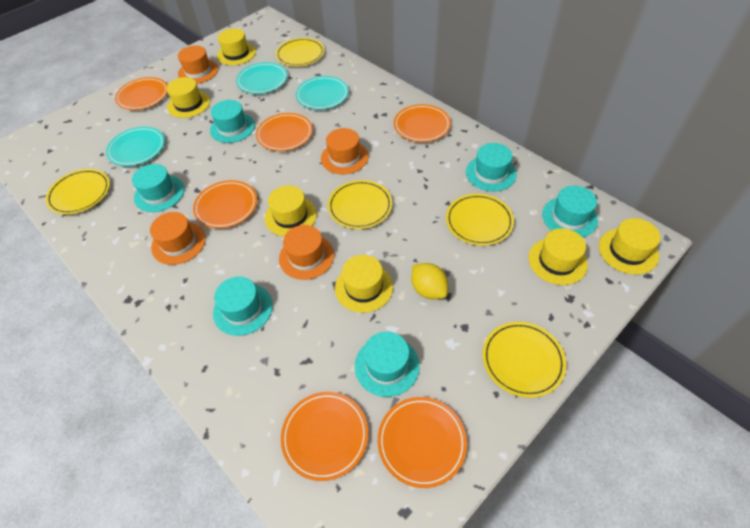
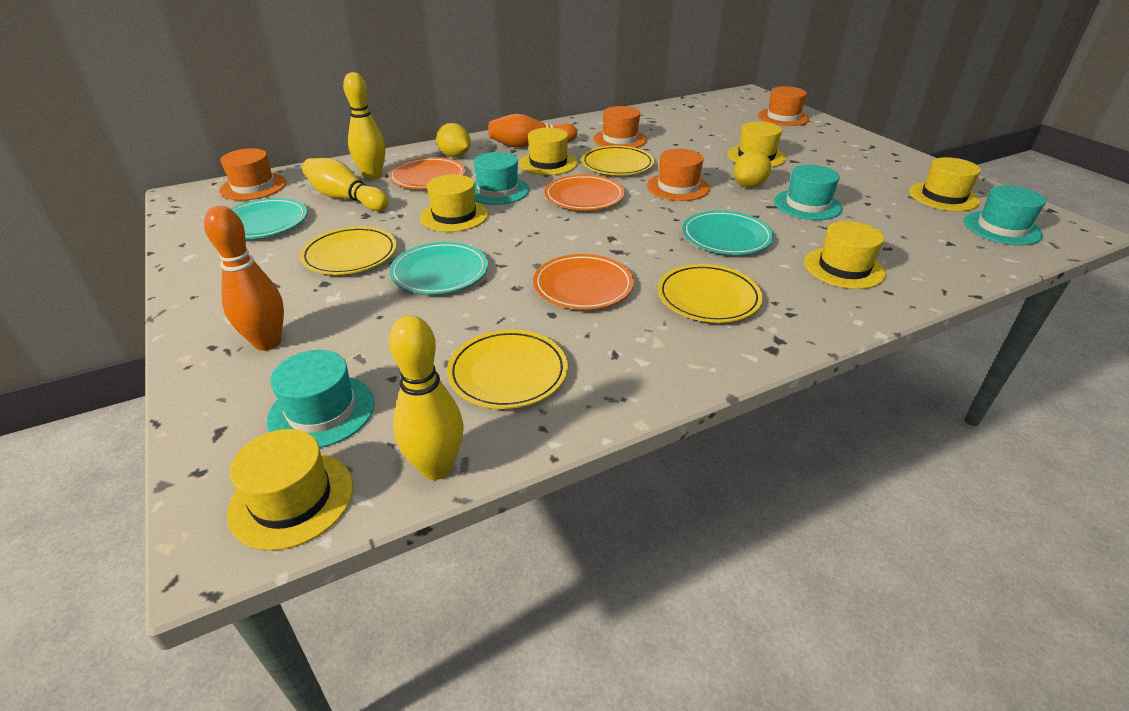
orange bowling pin: none = 0 -> [204,206,284,351] [488,114,577,148] = 2
orange plate: [115,77,168,110] [193,180,257,229] [256,113,313,151] [281,392,368,481] [378,397,467,488] [394,104,451,142] = 6 -> [389,157,466,189] [533,254,634,310] [544,175,625,210] = 3
turquoise hat: [132,164,184,212] [210,100,255,143] [213,276,273,336] [355,332,420,397] [466,143,517,191] [542,186,598,238] = 6 -> [267,350,375,448] [474,152,529,205] [774,165,842,220] [963,185,1046,245] = 4
yellow bowling pin: none = 0 -> [302,158,389,211] [343,72,385,180] [389,315,463,480] = 3
yellow lemon: [411,263,448,299] = 1 -> [436,123,471,157] [734,150,771,188] = 2
yellow plate: [46,169,110,214] [276,38,325,67] [328,180,392,229] [446,194,514,246] [483,322,566,398] = 5 -> [300,226,397,275] [447,330,568,409] [581,146,654,175] [658,264,763,323] = 4

